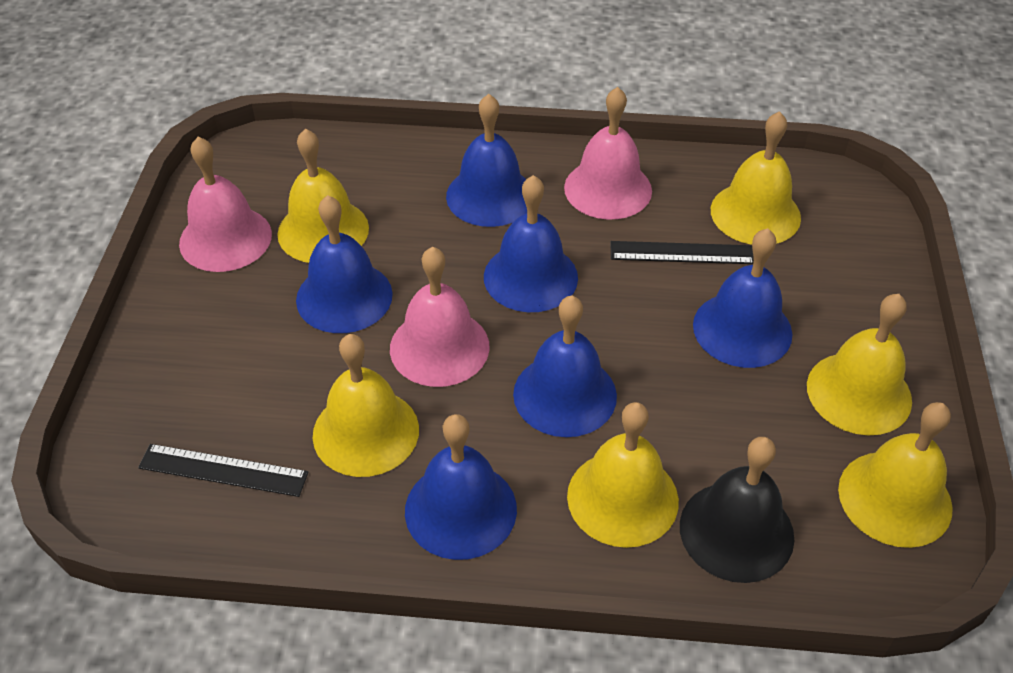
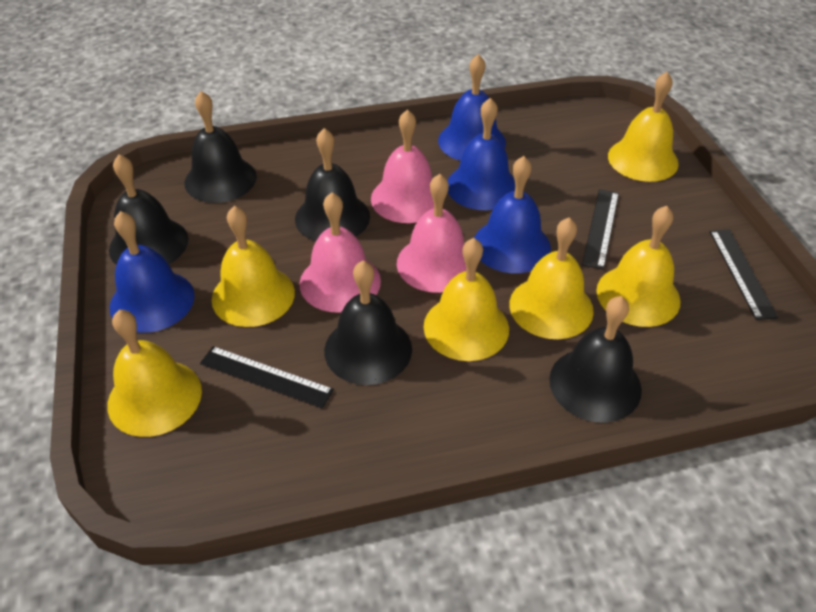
black bell: [680,437,794,583] = 1 -> [109,154,188,265] [184,91,257,203] [295,128,370,241] [324,261,412,385] [549,296,642,423] = 5
black ruler: [138,444,309,497] [610,241,754,264] = 2 -> [200,346,334,409] [582,189,619,270] [710,230,778,320] = 3
blue bell: [296,195,393,333] [405,414,517,560] [446,94,527,227] [484,175,578,312] [513,295,617,437] [693,228,792,368] = 6 -> [110,211,195,333] [438,54,506,161] [447,98,515,210] [474,156,551,273] = 4

